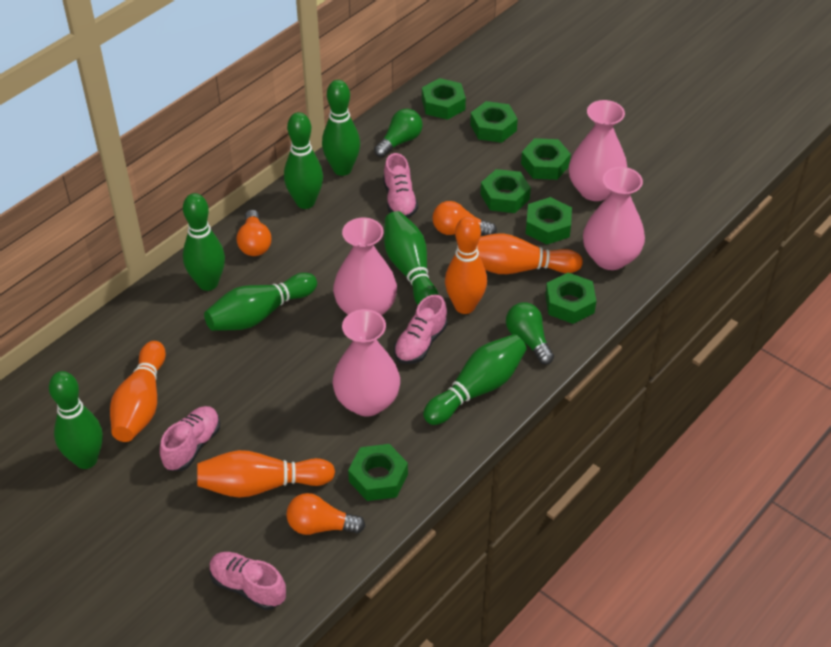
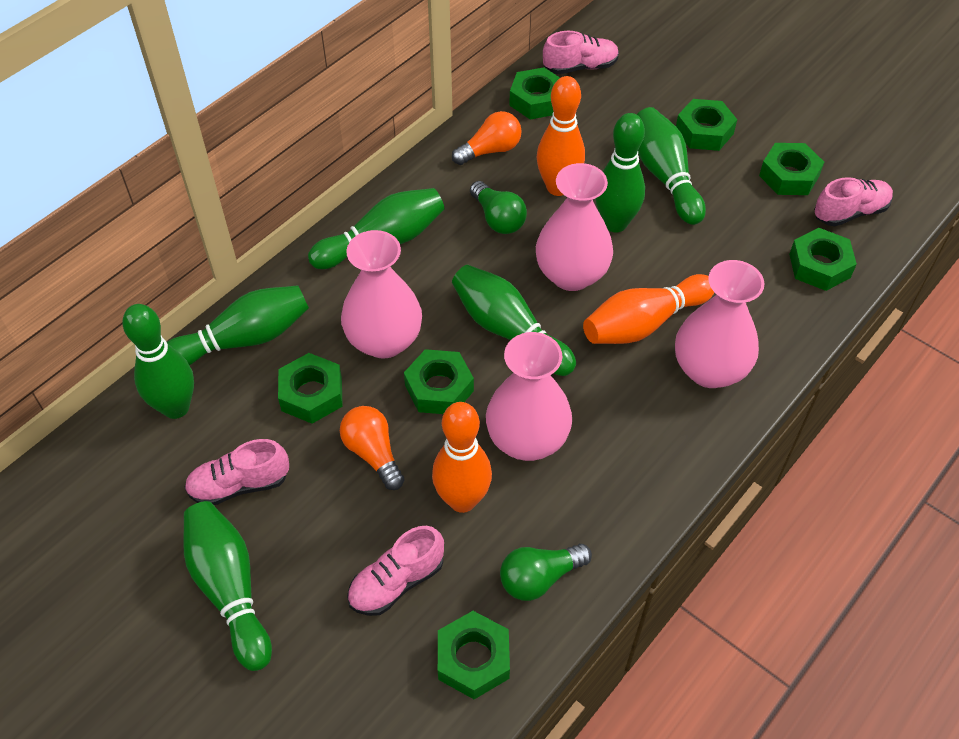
orange bowling pin: [110,341,166,442] [197,450,335,498] [445,216,487,314] [477,233,583,274] = 4 -> [432,402,492,513] [537,76,585,196] [583,274,715,344] = 3
orange light bulb: [237,210,271,256] [286,493,365,535] [432,201,497,236] = 3 -> [340,406,405,490] [452,111,522,165] = 2

